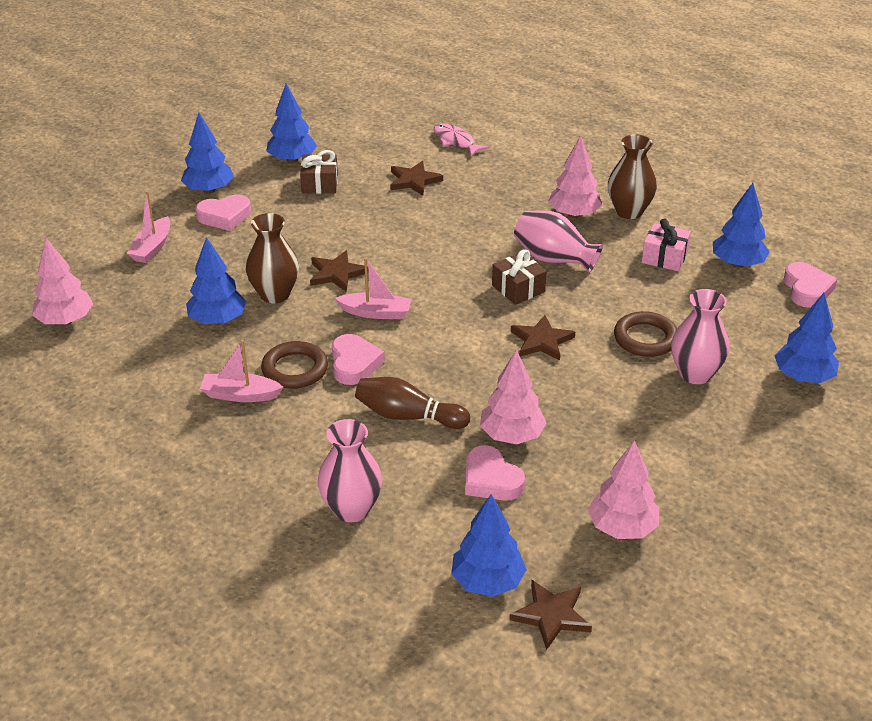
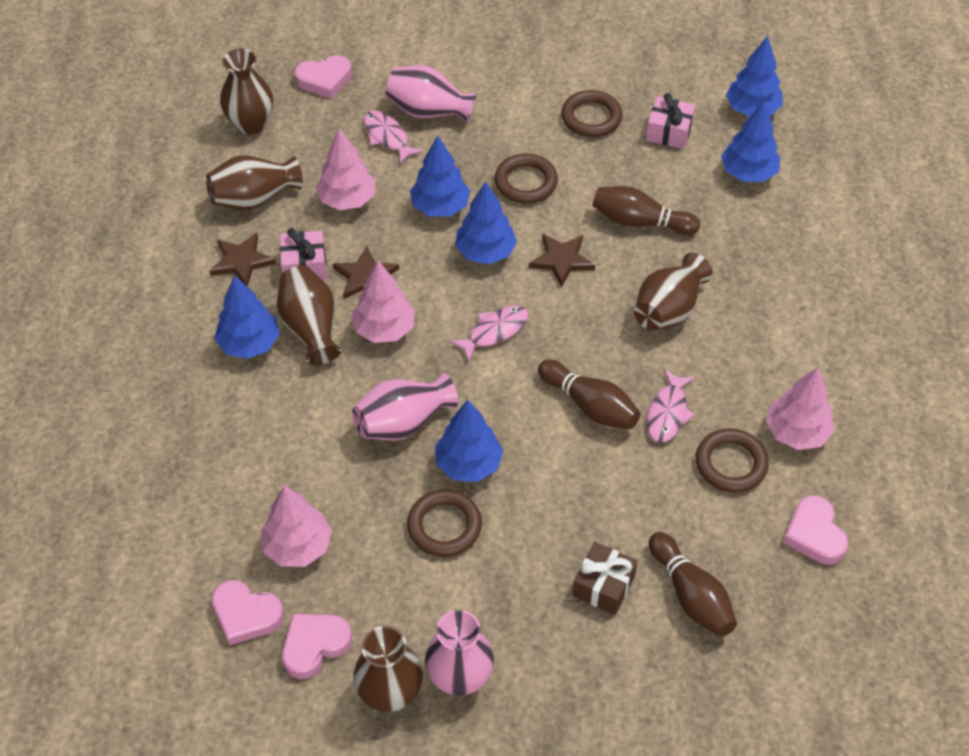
brown bowling pin: [355,377,470,429] = 1 -> [538,360,640,429] [592,186,700,235] [649,532,737,637] = 3
brown gift: [300,150,338,194] [492,249,547,305] = 2 -> [573,542,638,615] = 1
brown ring: [261,341,328,389] [614,311,677,357] = 2 -> [407,489,482,557] [494,153,558,204] [561,90,623,137] [696,428,769,493] = 4
brown star: [310,250,369,292] [390,161,443,196] [509,580,592,650] [511,315,575,361] = 4 -> [209,233,276,286] [333,246,399,299] [529,234,595,288] = 3
brown vase: [246,213,299,304] [608,134,657,219] = 2 -> [206,155,303,210] [220,49,273,135] [277,266,342,365] [353,626,423,712] [634,253,713,331] = 5
pink boat: [127,191,170,263] [200,340,283,402] [335,258,411,319] = 3 -> none = 0
pink fish: [434,124,489,156] = 1 -> [363,110,423,164] [450,305,529,362] [647,369,695,443] = 3
pink gift: [642,218,691,271] = 1 -> [280,228,327,280] [646,93,696,149] = 2

